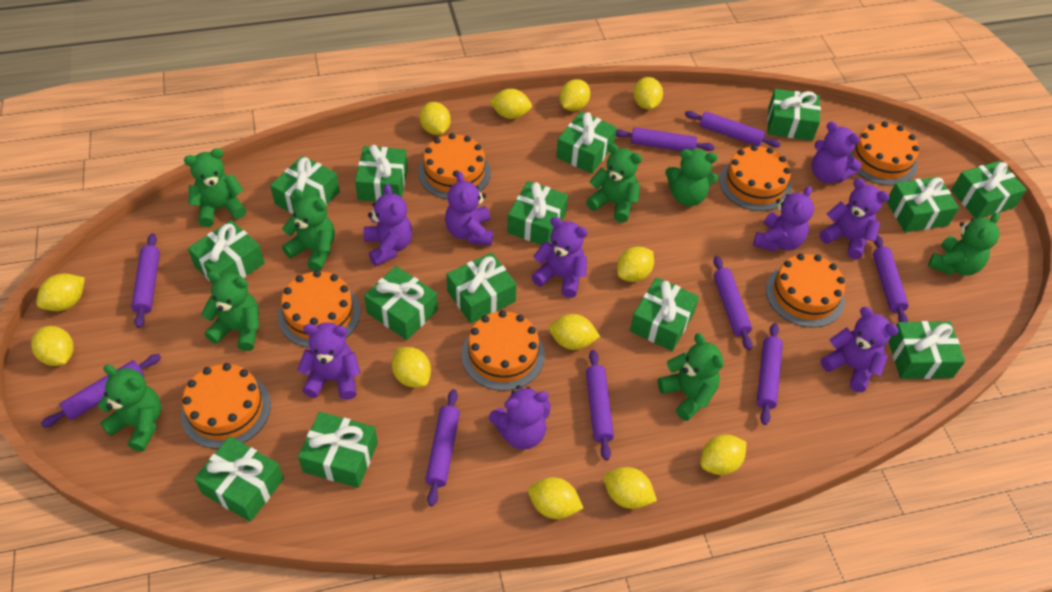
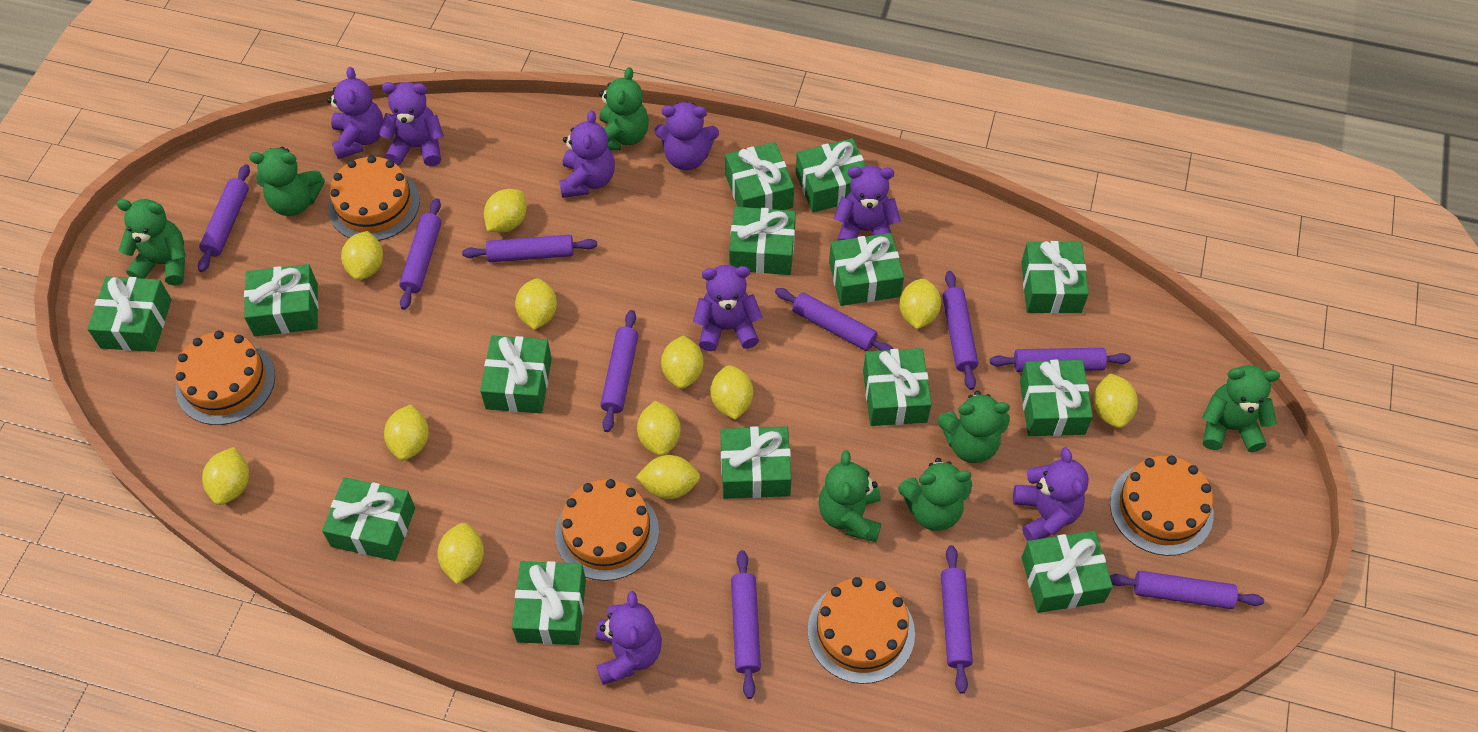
green teddy bear: [98,365,161,452] [184,148,246,227] [201,271,259,351] [282,189,335,271] [586,143,642,223] [658,333,723,421] [665,149,718,206] [928,213,1000,276] = 8 -> [116,199,186,286] [249,147,325,216] [599,67,649,150] [818,450,881,542] [898,458,972,531] [938,391,1010,463] [1202,365,1280,452] = 7
orange cake: [181,363,271,449] [278,270,361,348] [418,133,491,199] [462,310,545,391] [719,145,791,211] [766,254,845,328] [847,122,919,186] = 7 -> [175,331,275,425] [328,155,420,241] [555,479,659,581] [808,577,915,684] [1110,456,1214,556] = 5
purple rolling pin: [41,354,161,428] [131,233,160,328] [425,389,460,506] [586,350,614,461] [616,127,715,151] [685,111,781,148] [713,256,753,350] [757,323,783,425] [873,235,909,322] = 9 -> [198,164,250,272] [399,198,442,310] [462,235,597,262] [601,310,638,432] [731,550,761,699] [775,288,894,351] [941,545,973,694] [942,271,978,390] [990,348,1131,372] [1110,571,1264,609] = 10
purple teddy bear: [297,322,360,400] [364,184,413,266] [445,172,493,245] [489,385,551,450] [531,217,588,298] [753,186,814,252] [812,122,861,183] [819,178,889,259] [820,307,899,392] = 9 -> [327,67,383,159] [379,82,444,167] [559,110,615,198] [596,591,662,685] [655,101,719,170] [693,265,762,351] [834,166,901,243] [1013,447,1089,541] = 8

